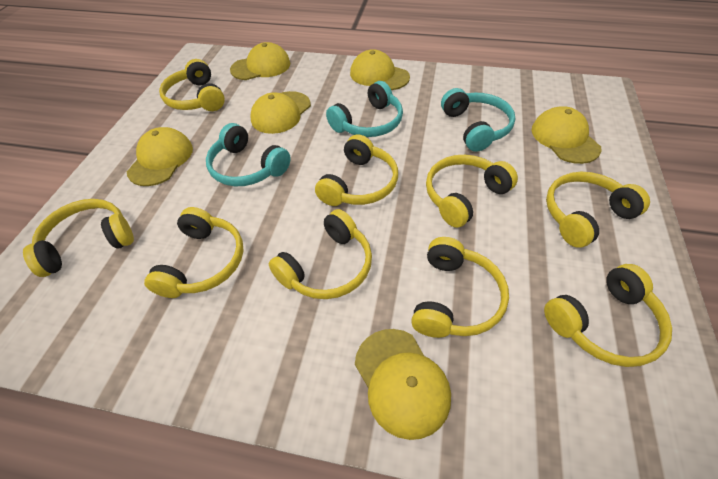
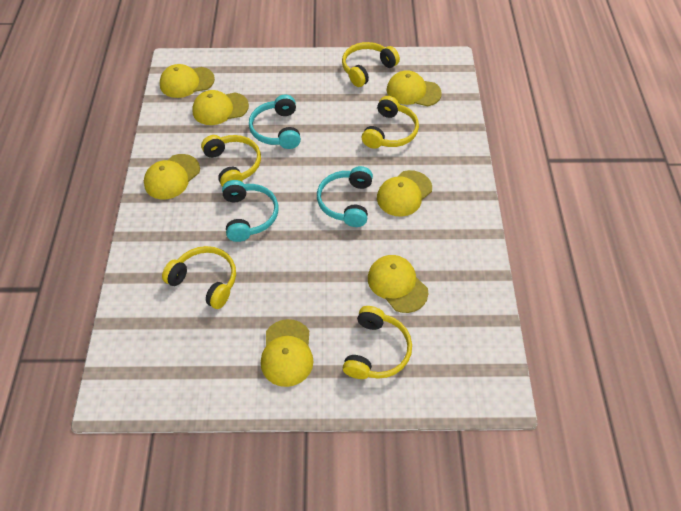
yellow cap: [127,127,193,186] [230,42,290,80] [250,91,311,134] [350,49,410,90] [355,329,451,440] [531,106,601,164] = 6 -> [144,154,200,199] [160,64,215,98] [192,90,249,125] [261,319,314,387] [368,255,428,313] [377,170,432,217] [387,70,442,106] = 7
yellow headphones: [23,199,134,277] [144,207,243,298] [159,59,225,111] [269,209,372,299] [315,134,398,206] [411,237,509,338] [426,155,518,228] [544,264,672,367] [546,172,650,248] = 9 -> [162,246,236,309] [201,135,261,187] [342,42,400,87] [343,306,412,379] [362,96,419,149] = 5

